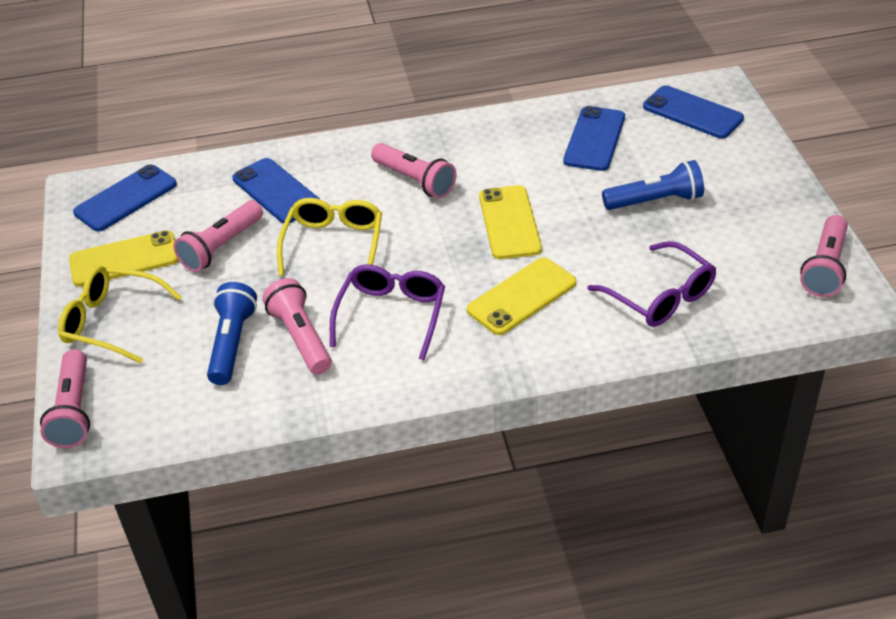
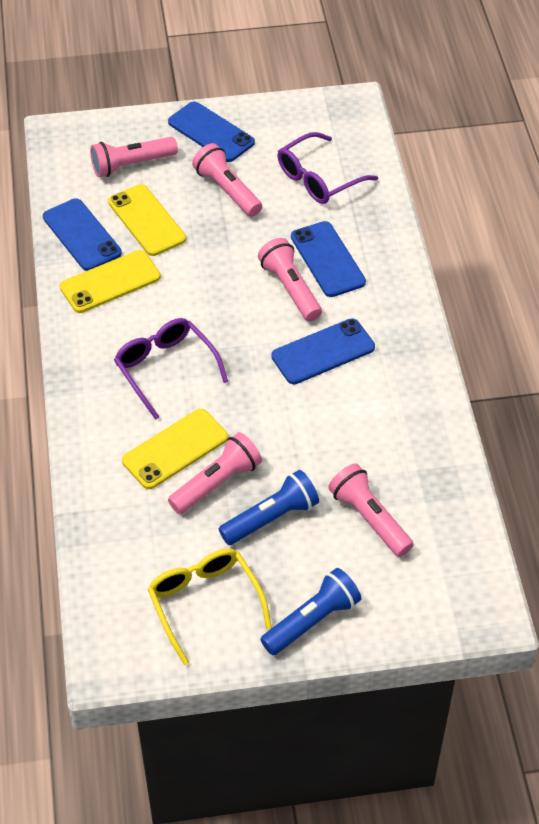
yellow glasses: [58,266,182,364] [277,198,382,276] = 2 -> [148,549,272,665] = 1

